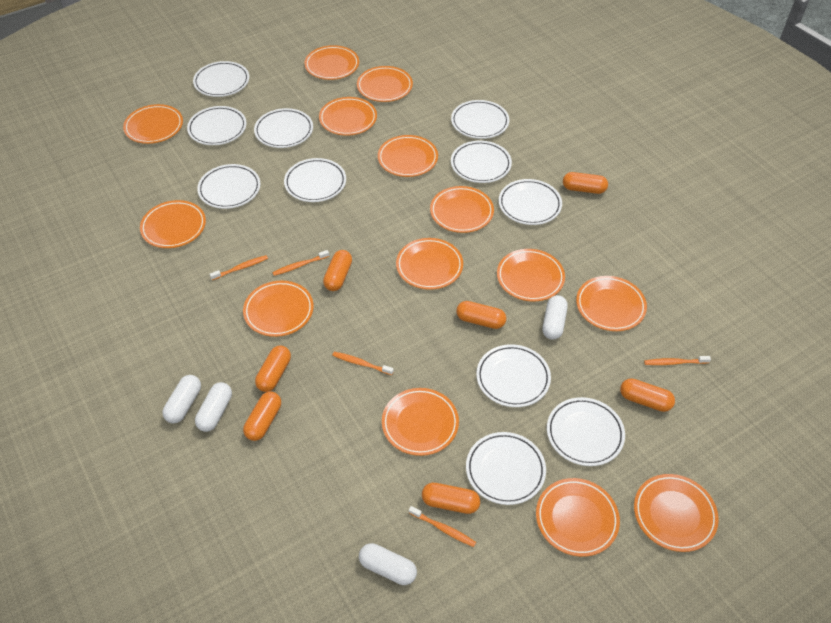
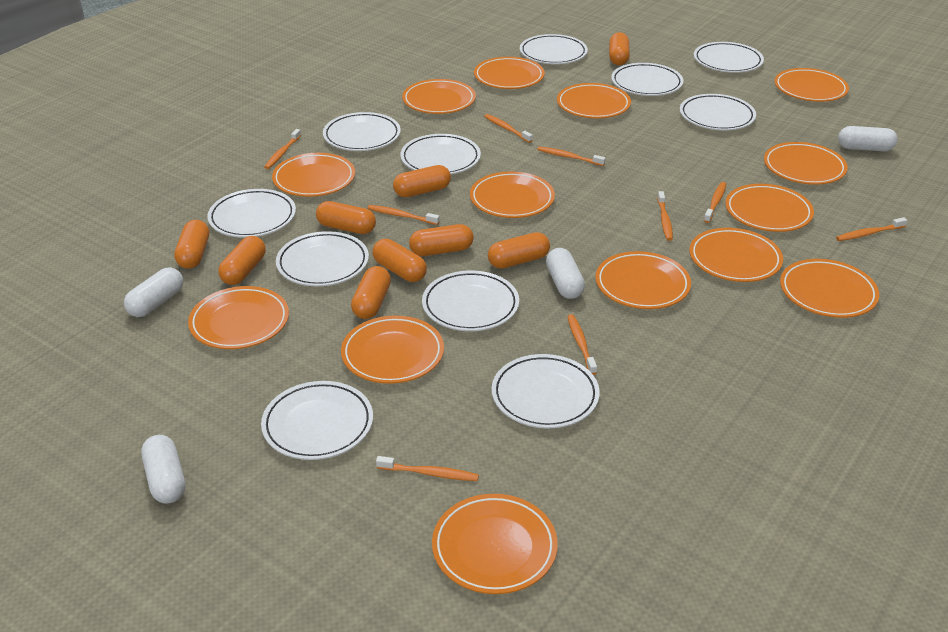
orange capsule: [243,391,281,441] [255,346,291,392] [323,250,352,291] [422,483,480,514] [456,301,506,329] [563,172,608,194] [620,378,675,412] = 7 -> [174,220,209,269] [218,236,266,285] [316,201,376,234] [351,266,391,319] [372,239,427,282] [393,165,451,197] [409,224,474,256] [488,232,550,269] [609,32,630,65] = 9
orange toothbrush: [210,255,268,280] [272,250,329,276] [332,352,394,375] [409,506,476,547] [644,356,711,365] = 5 -> [264,129,301,169] [367,205,440,225] [376,456,479,481] [484,114,533,143] [537,147,606,166] [567,314,597,375] [657,191,673,241] [704,182,726,223] [836,217,907,241] = 9

